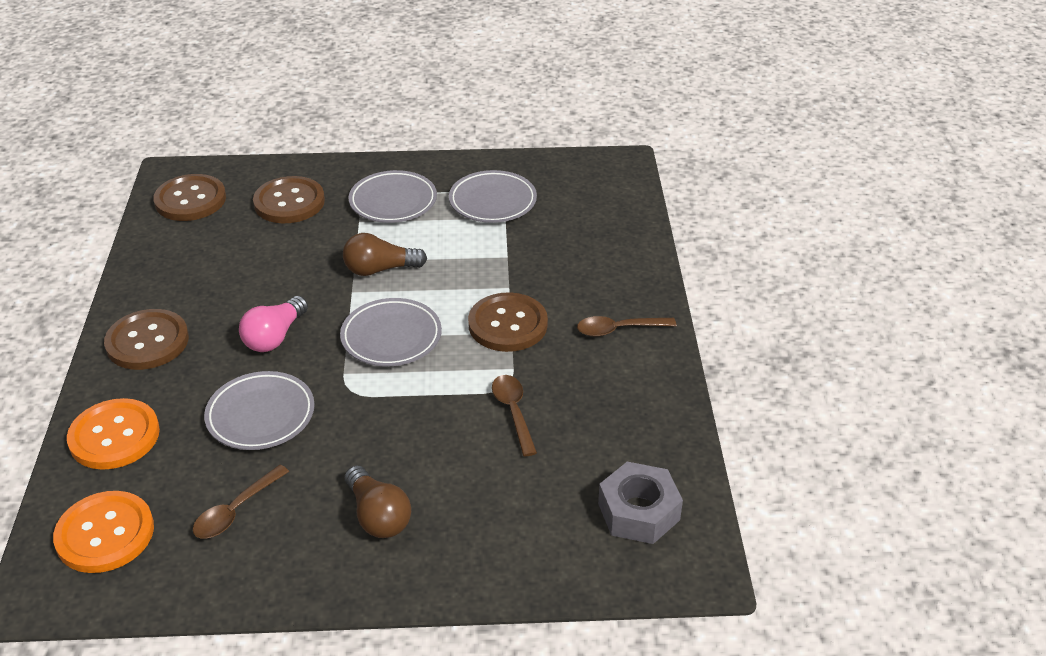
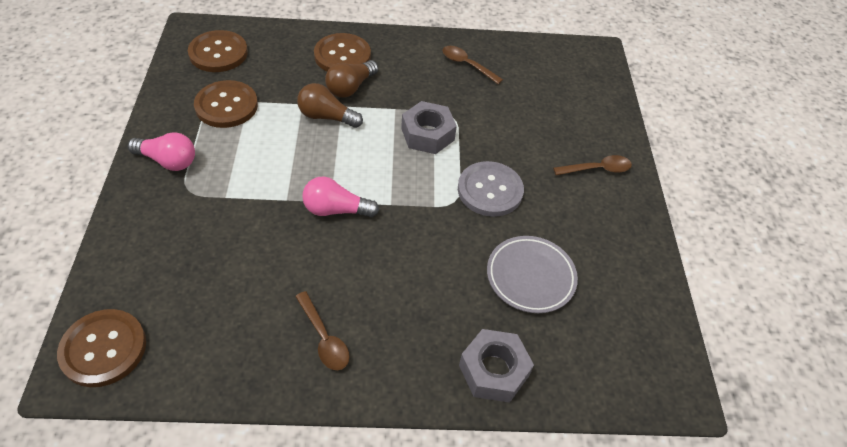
grey button: none = 0 -> [458,161,524,217] = 1
grey nut: [598,462,683,544] = 1 -> [401,101,457,154] [459,329,534,403] = 2
grey plate: [204,371,315,450] [340,298,442,366] [349,170,437,223] [449,170,537,223] = 4 -> [487,236,578,313] = 1
orange button: [53,491,154,573] [67,398,160,470] = 2 -> none = 0
pink light bulb: [239,296,308,352] = 1 -> [128,132,195,171] [302,177,379,217] = 2

